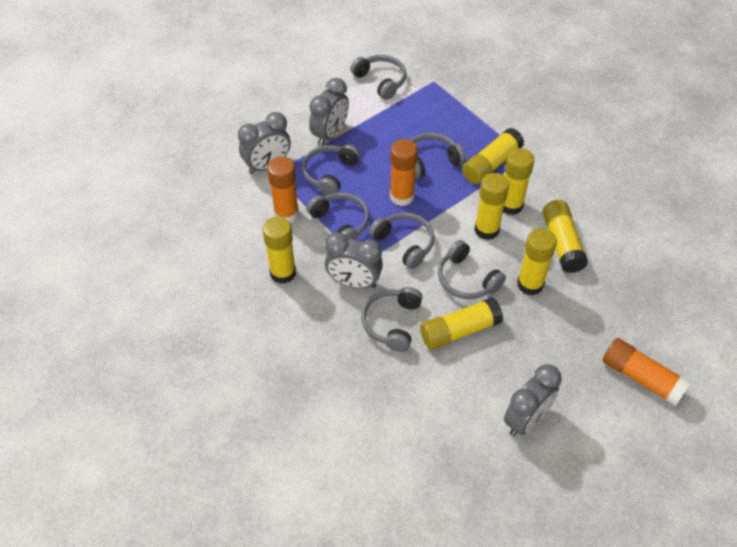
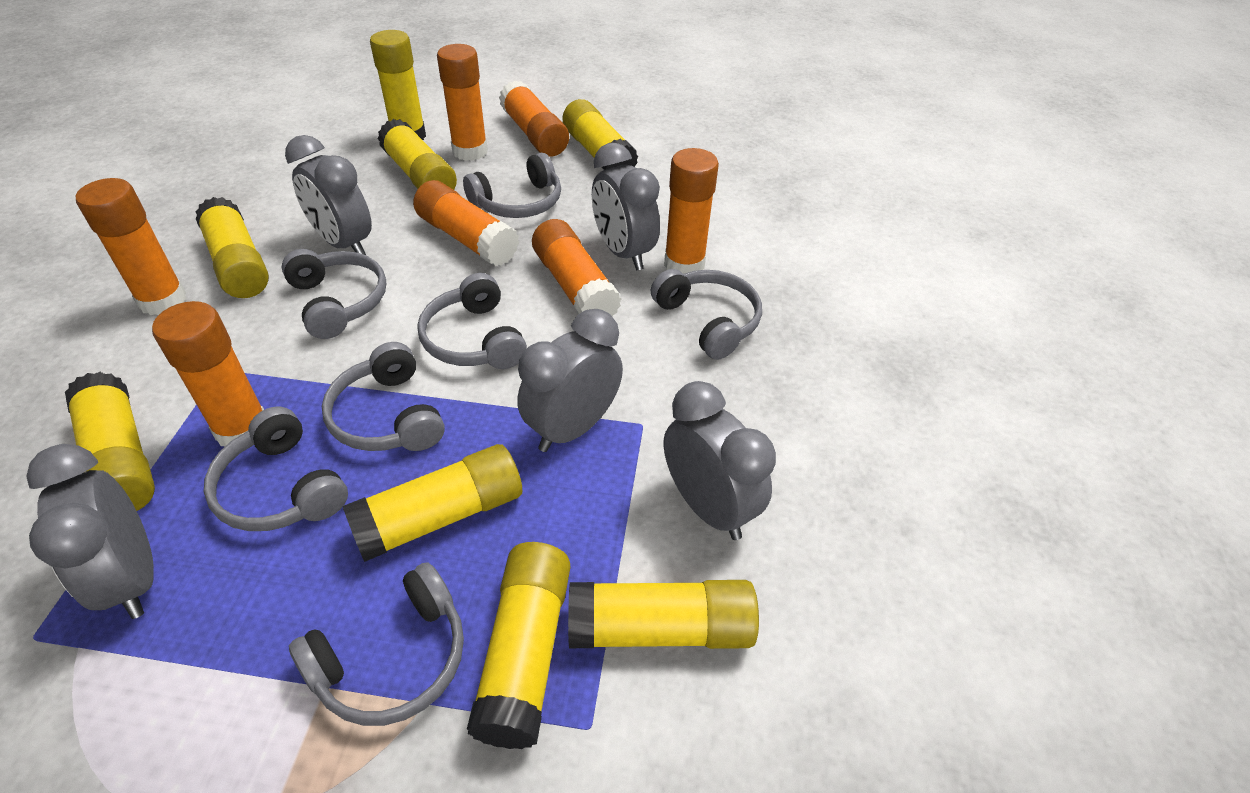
grey clock: [238,112,291,174] [309,78,349,146] [325,232,383,288] [504,364,562,437] = 4 -> [26,444,154,619] [285,135,372,255] [517,309,623,452] [592,143,660,270] [664,381,776,540] = 5
orange glue stick: [267,157,299,223] [390,139,418,206] [602,338,691,407] = 3 -> [76,178,186,315] [152,301,264,446] [413,180,519,266] [437,44,488,161] [499,80,569,157] [532,219,621,317] [664,148,719,274] = 7
yellow glue stick: [262,217,296,284] [420,297,503,350] [462,128,524,184] [474,173,509,240] [503,148,534,215] [517,228,557,295] [543,200,588,273] = 7 -> [65,372,155,511] [195,197,269,298] [343,444,522,562] [370,30,426,140] [378,119,457,190] [467,542,570,749] [563,99,638,170] [568,580,759,649] = 8

